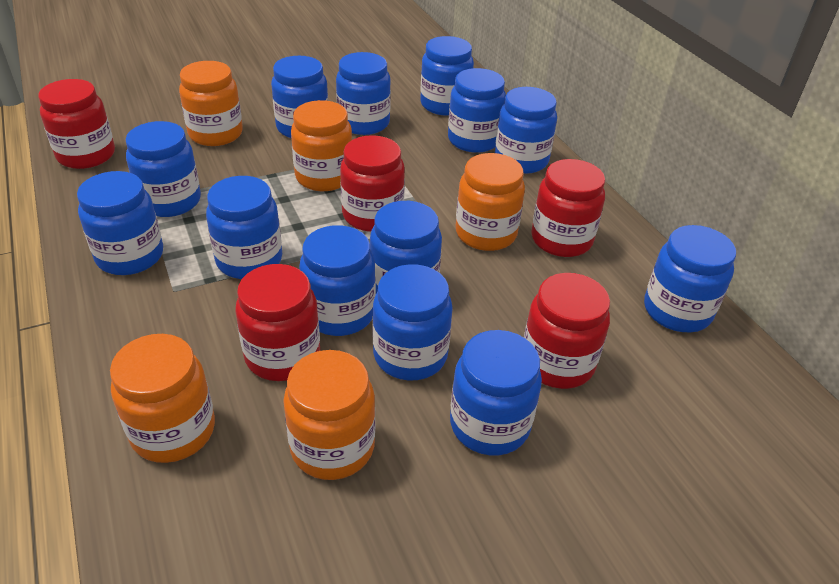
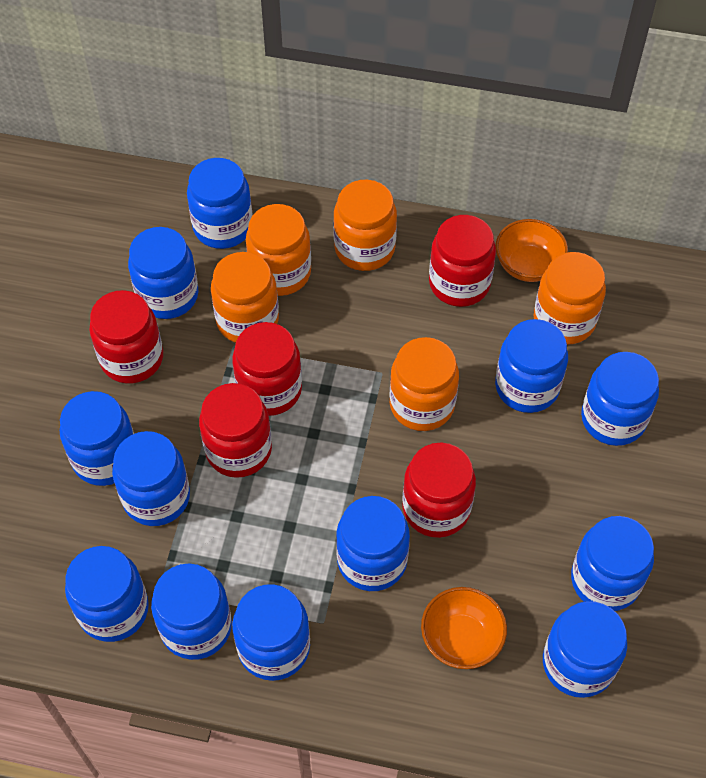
blue jar: [77,171,163,275] [126,121,201,217] [206,176,282,279] [271,56,328,138] [299,225,376,336] [336,52,391,135] [370,201,442,293] [372,264,453,381] [420,36,474,116] [448,68,506,153] [450,330,542,455] [495,87,557,174] [644,225,736,332] = 13 -> [60,391,134,486] [65,546,149,642] [112,431,190,526] [128,227,199,319] [151,564,232,660] [187,158,252,249] [232,584,310,681] [336,496,410,591] [495,319,568,413] [543,601,627,698] [571,516,654,611] [581,352,659,446] = 12
orange bowl: none = 0 -> [421,587,507,669] [496,219,568,282] = 2

